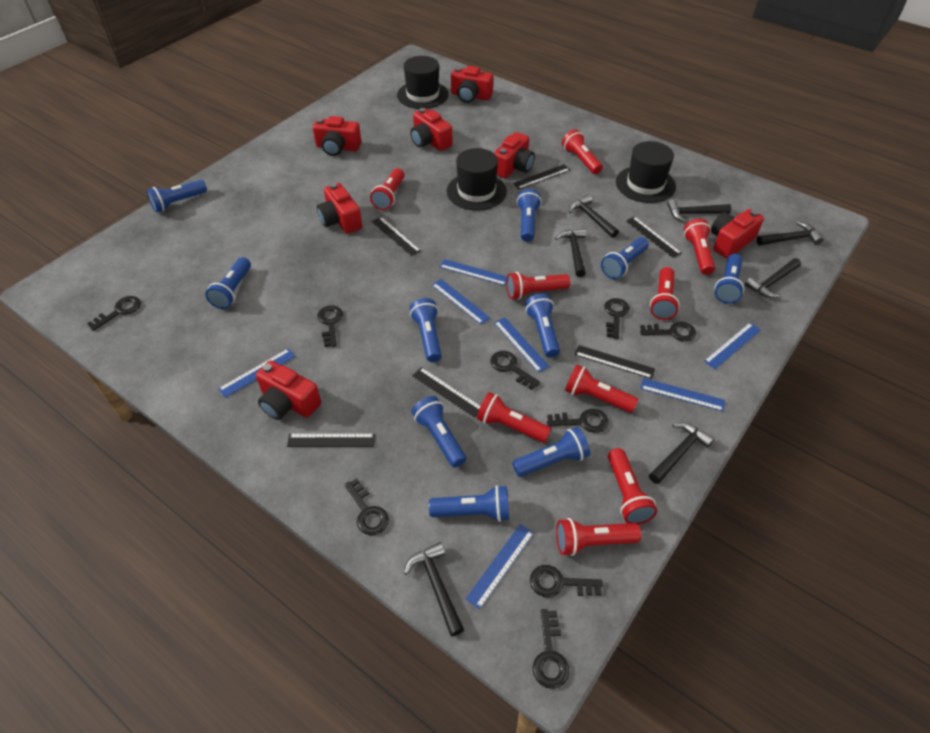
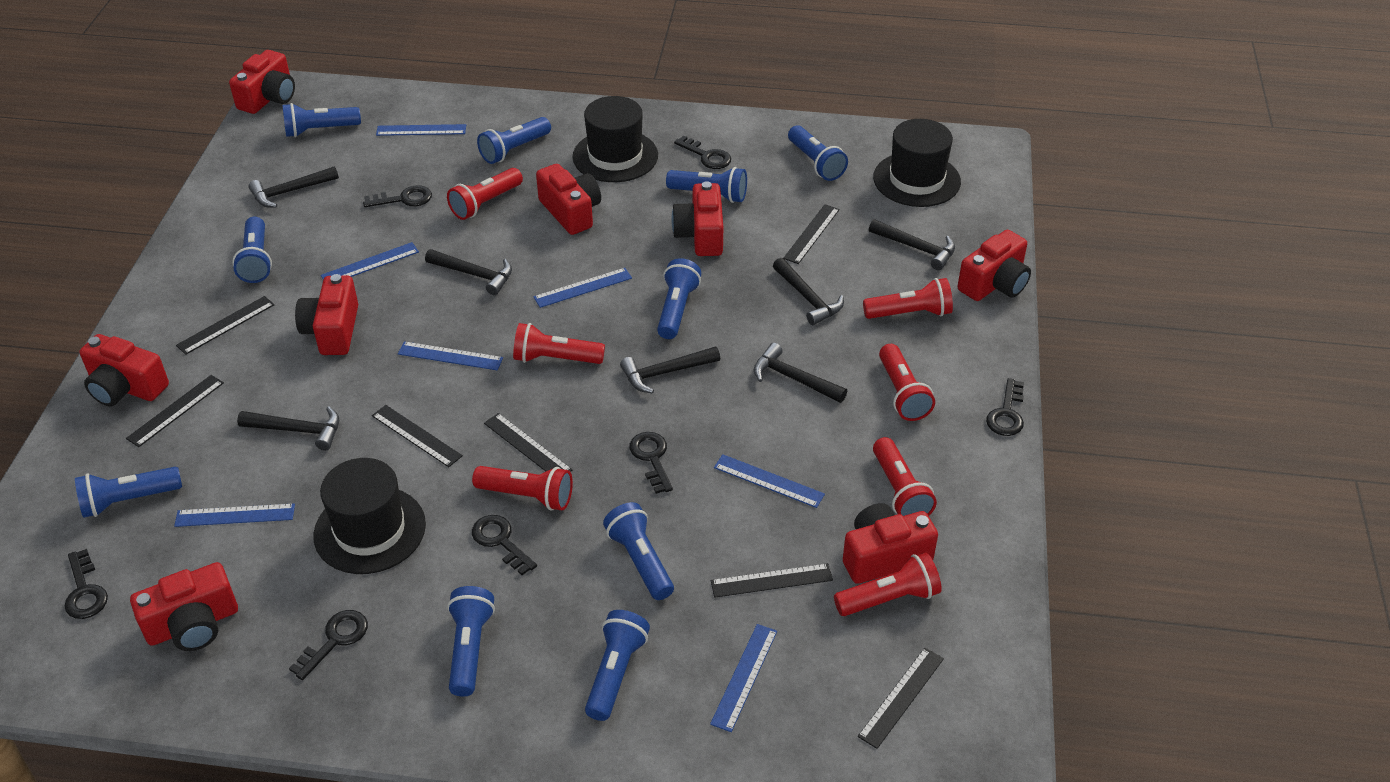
black key: [87,296,141,331] [317,305,343,347] [344,478,389,535] [490,351,540,390] [530,565,603,597] [533,609,569,689] [547,409,609,433] [604,298,630,339] [640,322,696,342] = 9 -> [64,549,108,619] [289,610,368,680] [363,185,432,207] [472,515,537,575] [629,432,673,494] [674,135,731,169] [986,378,1024,436] = 7
black ruler: [287,434,375,447] [372,217,421,256] [412,367,480,418] [513,164,570,189] [574,345,655,379] [626,216,682,258] = 6 -> [126,375,224,447] [176,296,274,355] [372,405,463,467] [484,413,572,472] [711,563,833,598] [784,204,840,264] [858,648,944,749] = 7
red camera: [256,360,321,420] [313,116,361,156] [317,183,362,234] [410,108,453,151] [451,66,493,103] [494,132,535,178] [711,209,764,258] = 7 -> [80,334,169,406] [130,562,238,651] [229,50,295,114] [295,274,358,355] [536,164,601,235] [672,181,723,256] [843,503,938,584] [957,230,1031,301] = 8
red flashlight: [370,168,405,210] [477,392,551,443] [506,272,570,300] [556,518,642,556] [562,130,603,174] [565,364,638,413] [608,448,657,524] [650,267,680,320] [684,219,715,275] = 9 -> [447,168,523,220] [472,466,573,511] [513,323,605,364] [834,552,942,616] [863,278,953,319] [873,437,937,516] [879,344,935,421] = 7

